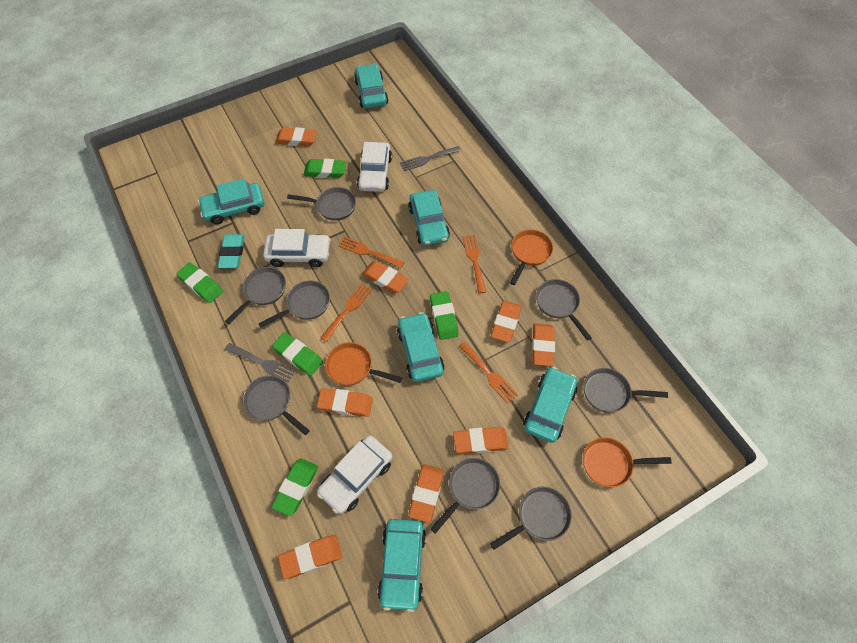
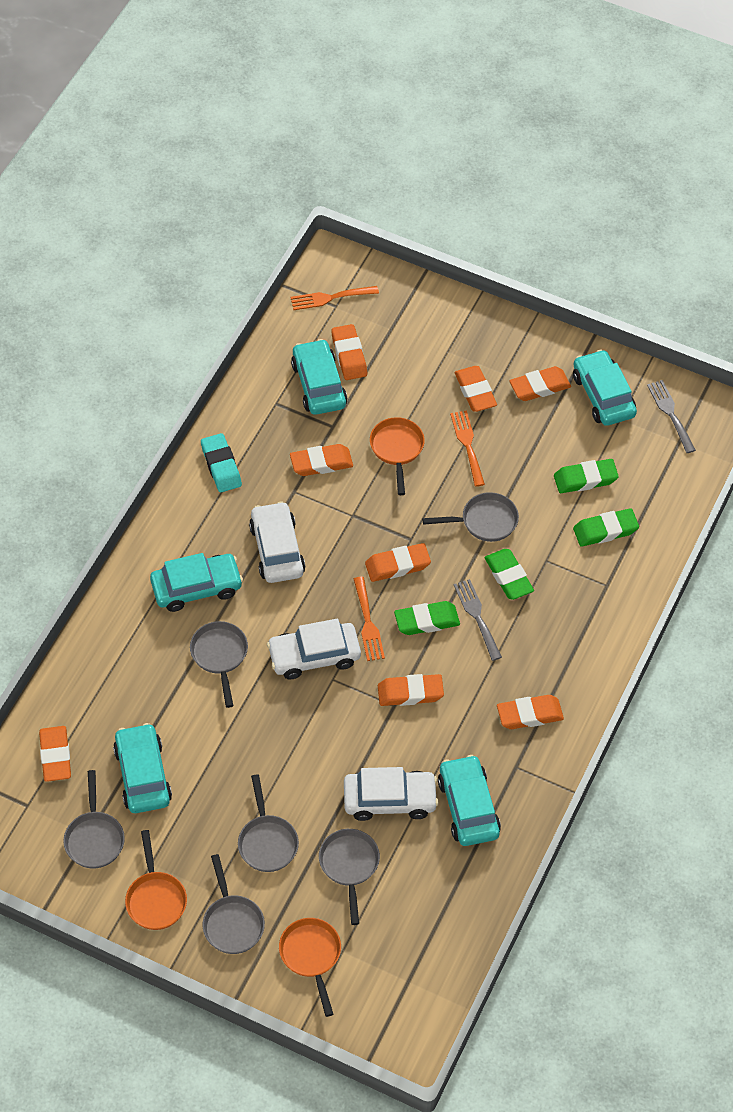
green eraser: [176,262,223,303] [271,458,318,516] [272,332,323,376] [304,159,346,178] [430,291,459,340] = 5 -> [394,601,460,635] [485,549,534,600] [554,459,619,493] [573,508,639,547] = 4
grey pan: [225,267,286,324] [242,375,310,435] [259,280,330,328] [287,187,356,221] [430,458,500,534] [490,487,572,550] [536,279,592,341] [584,368,668,413] = 8 -> [63,770,125,868] [190,621,248,708] [203,854,265,954] [238,774,299,872] [319,829,380,925] [422,492,519,542] = 6
orange fork: [320,283,372,342] [339,237,404,268] [459,341,518,404] [462,234,486,293] = 4 -> [290,286,379,310] [354,577,385,661] [450,410,485,487] = 3
turquoise car: [198,178,264,224] [354,64,388,108] [377,519,426,612] [397,312,444,382] [408,190,450,246] [523,367,578,443] = 6 -> [113,723,172,813] [150,553,243,612] [291,339,347,415] [438,755,501,846] [573,350,637,426] = 5

